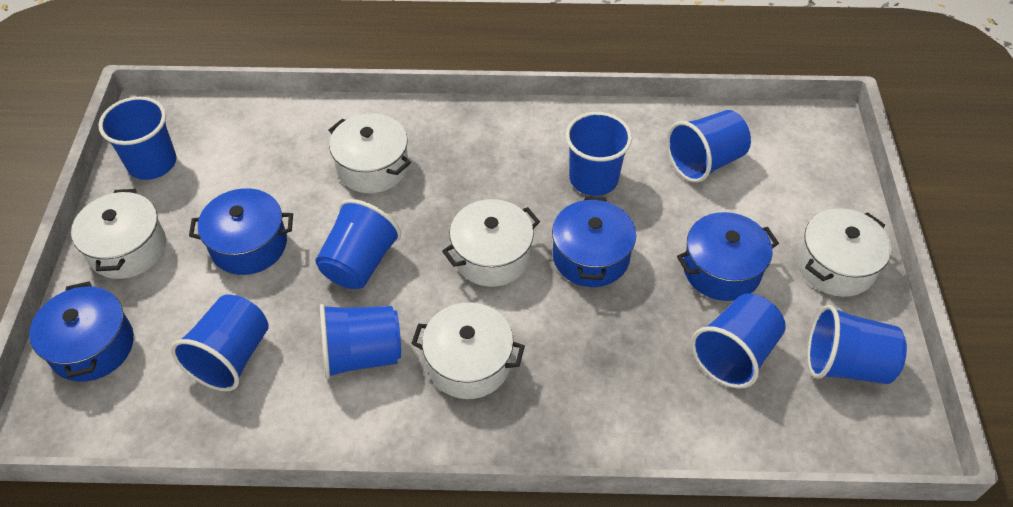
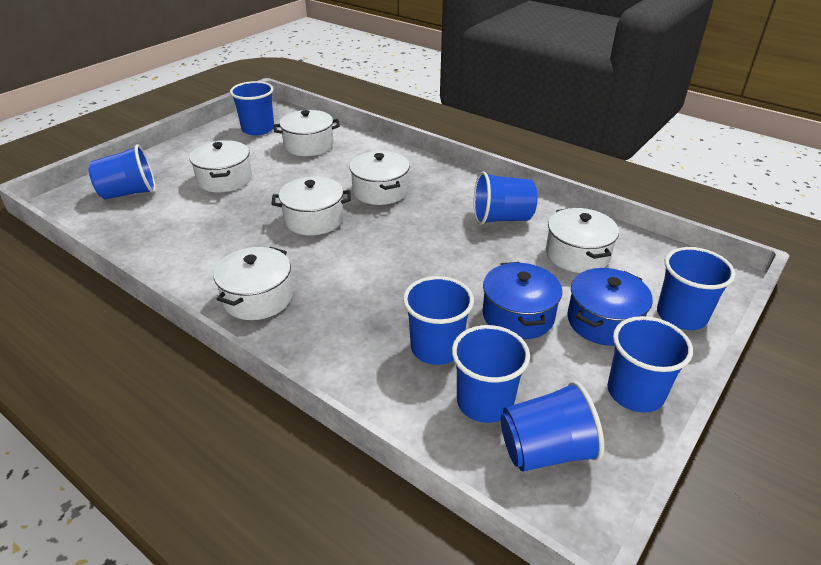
blue pot: [29,281,134,382] [189,188,293,275] [552,196,636,287] [677,212,779,301] = 4 -> [482,262,562,339] [567,268,653,346] = 2
white pot: [71,189,166,279] [329,113,411,193] [411,302,525,399] [442,199,540,287] [797,208,892,297] = 5 -> [189,140,252,193] [213,247,293,320] [272,176,351,235] [274,110,340,156] [349,151,410,205] [546,208,619,273] = 6

